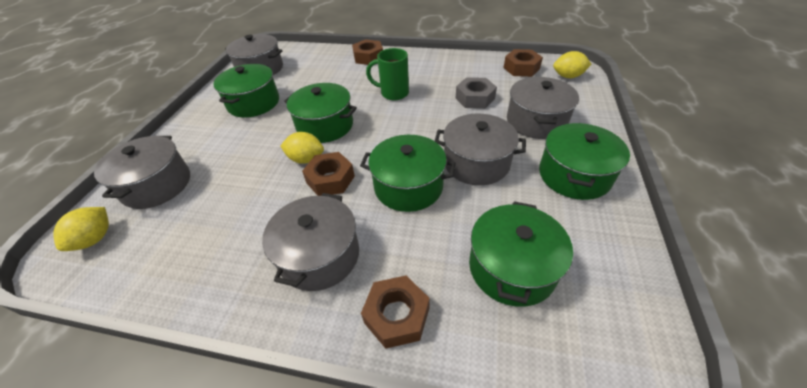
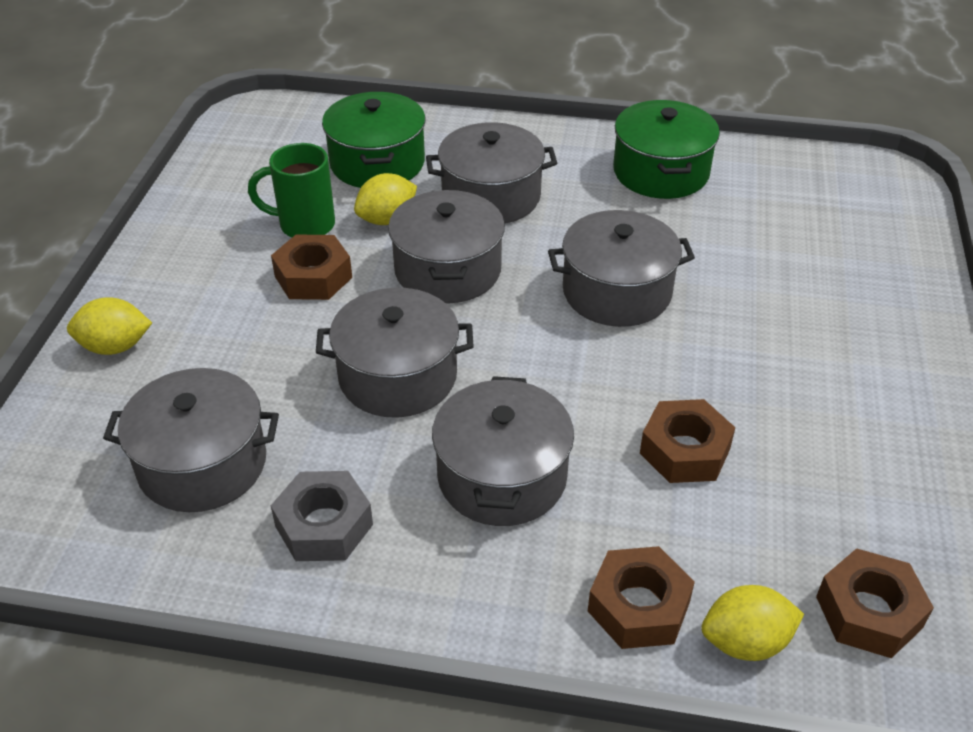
green pot: [213,64,279,118] [284,83,357,143] [360,135,456,212] [469,201,573,307] [539,123,630,200] = 5 -> [322,92,426,188] [613,100,720,199] = 2
grey pot: [94,136,190,209] [225,34,283,75] [262,193,359,291] [435,113,526,185] [507,77,579,139] = 5 -> [103,368,279,512] [316,288,474,418] [388,190,505,303] [426,122,557,224] [432,376,574,526] [548,210,695,327] = 6

